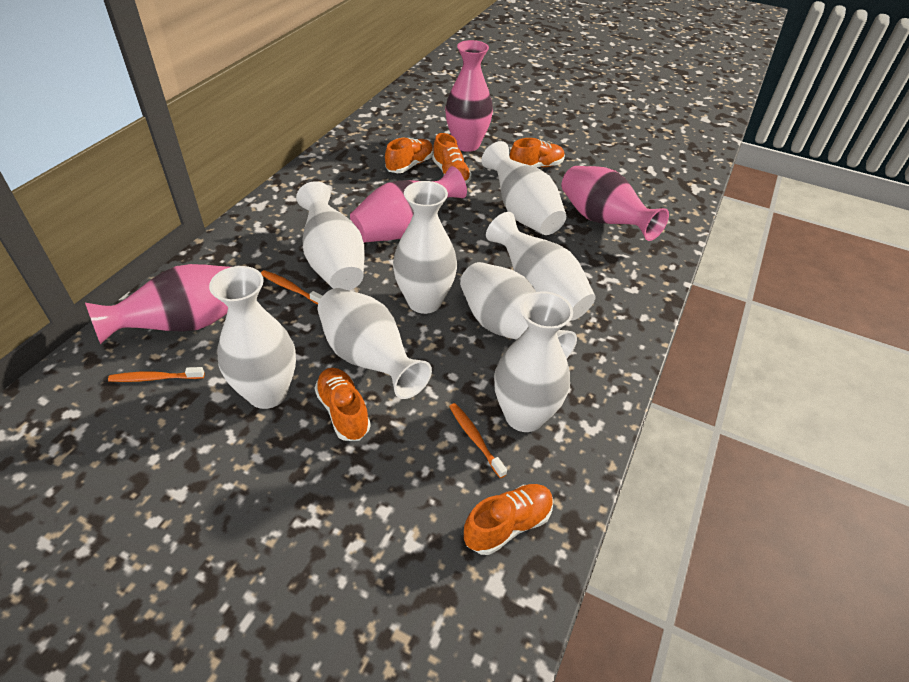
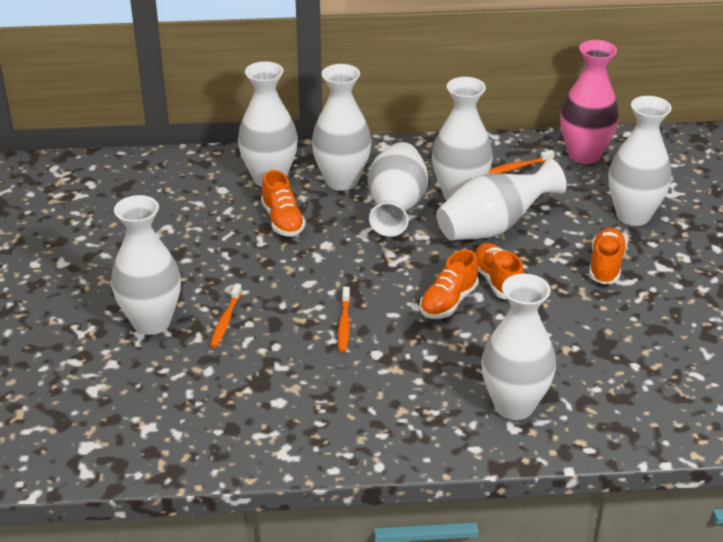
orange shoe: [315,368,371,441] [385,138,433,173] [432,133,472,184] [464,484,553,555] [510,138,565,168] = 5 -> [261,170,306,237] [420,250,479,319] [475,243,525,299] [589,228,627,284] = 4
pink vase: [85,264,230,344] [350,166,467,243] [445,40,493,152] [561,166,669,241] = 4 -> [560,40,619,164] = 1

